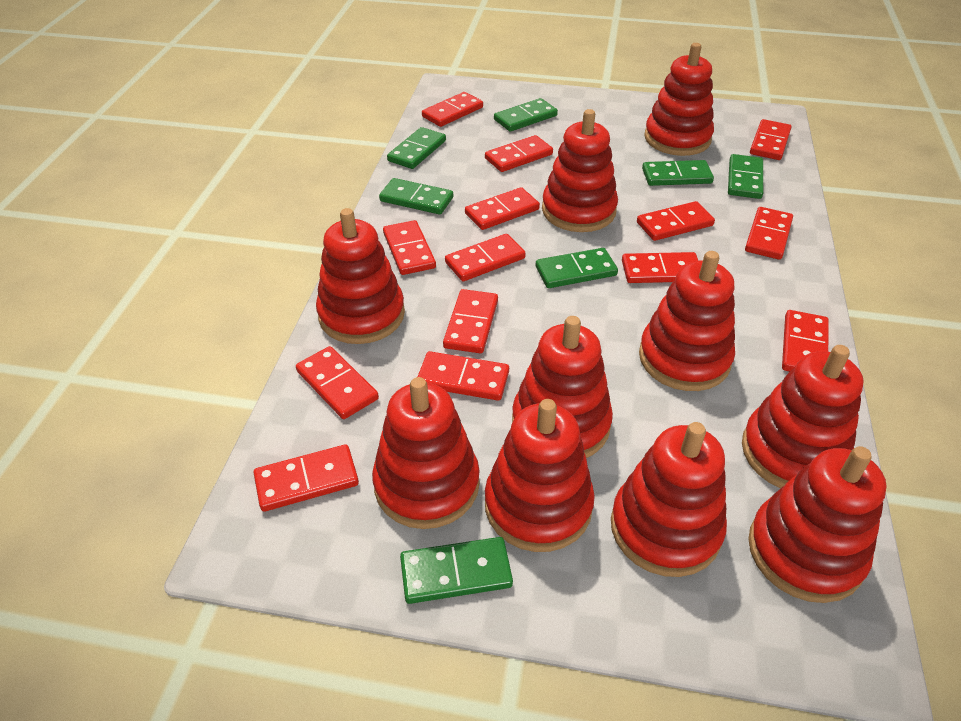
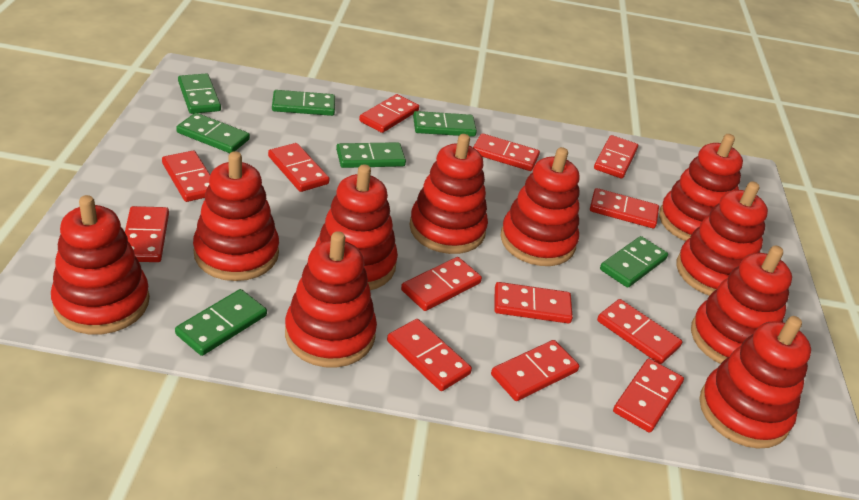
red domino: [253,444,359,512] [296,346,379,419] [383,220,436,275] [418,351,509,401] [422,92,483,127] [443,289,498,353] [445,234,526,281] [465,187,540,230] [485,135,553,172] [622,252,698,283] [637,201,715,241] [745,207,793,260] [750,119,792,160] [782,310,829,372] = 14 -> [125,206,169,262] [162,151,210,202] [268,143,329,192] [359,94,419,133] [387,319,472,391] [401,257,482,311] [473,133,540,171] [491,340,579,401] [494,282,573,324] [590,188,659,228] [594,135,638,179] [597,299,682,364] [613,359,684,433] = 13

